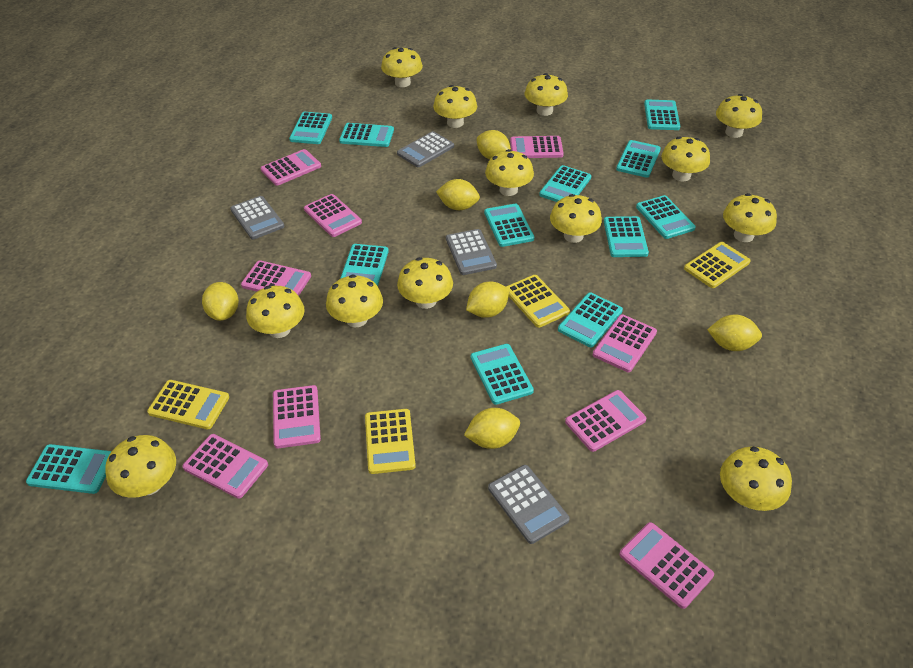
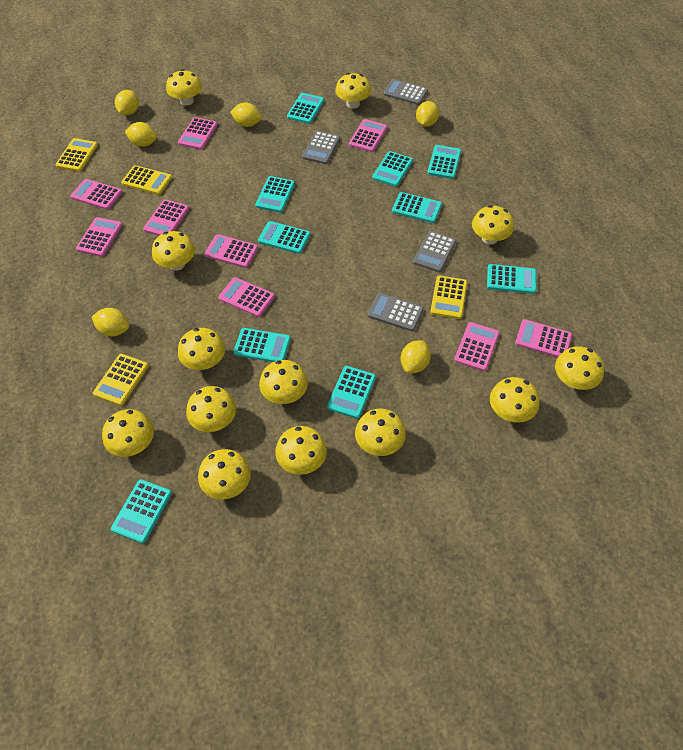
turquoise calculator: [26,444,112,494] [289,112,332,144] [339,123,394,147] [340,244,389,286] [471,344,534,405] [484,204,534,247] [539,165,591,202] [558,293,623,348] [604,216,649,257] [616,140,661,178] [636,195,696,239] [644,99,680,130] = 12 -> [111,479,172,544] [233,328,291,362] [255,176,295,213] [258,221,311,254] [287,93,324,124] [327,366,376,419] [372,151,413,187] [392,192,442,223] [427,145,461,179] [487,264,536,294] = 10

